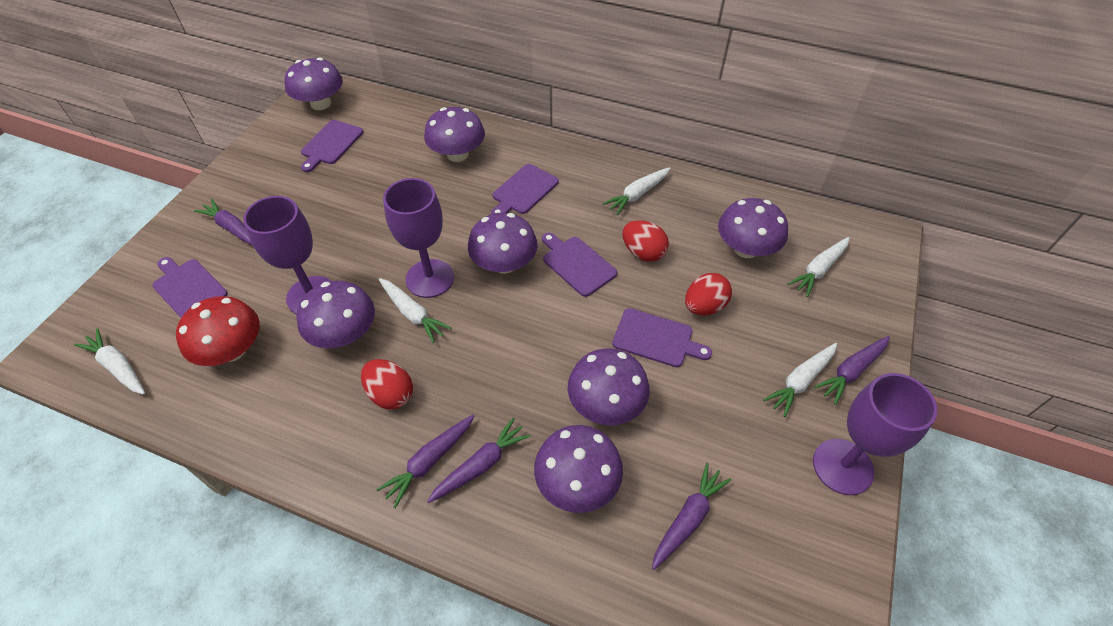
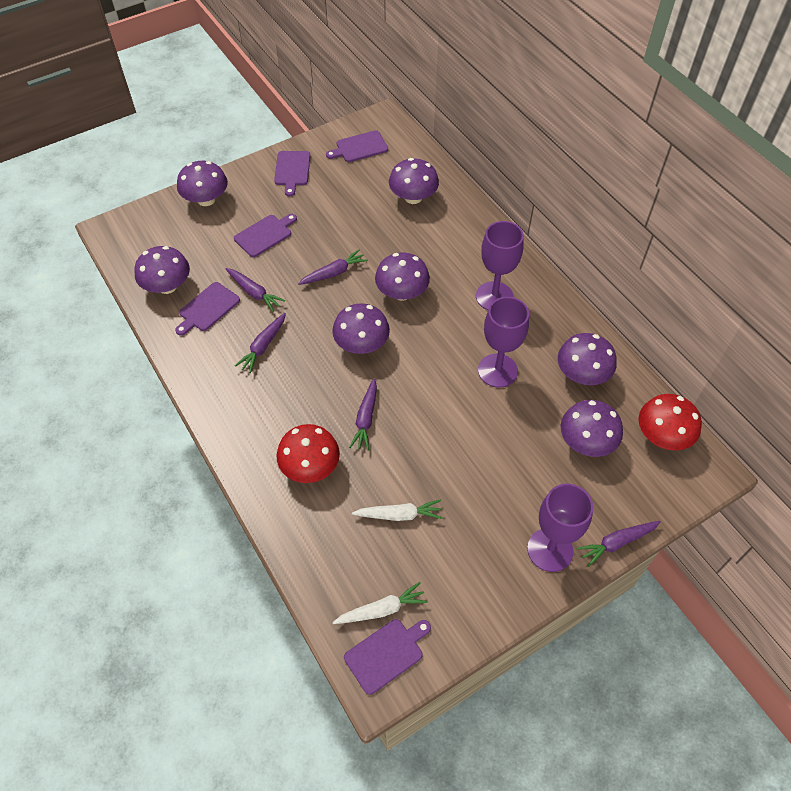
red egg: [361,359,413,409] [622,220,669,262] [685,273,732,316] = 3 -> none = 0
red mushroom: [176,296,260,366] = 1 -> [277,424,340,483] [638,394,702,451] = 2
white carrot: [74,328,145,395] [379,278,452,343] [603,167,671,215] [763,343,837,417] [788,237,850,297] = 5 -> [332,582,428,624] [352,499,442,521] = 2

